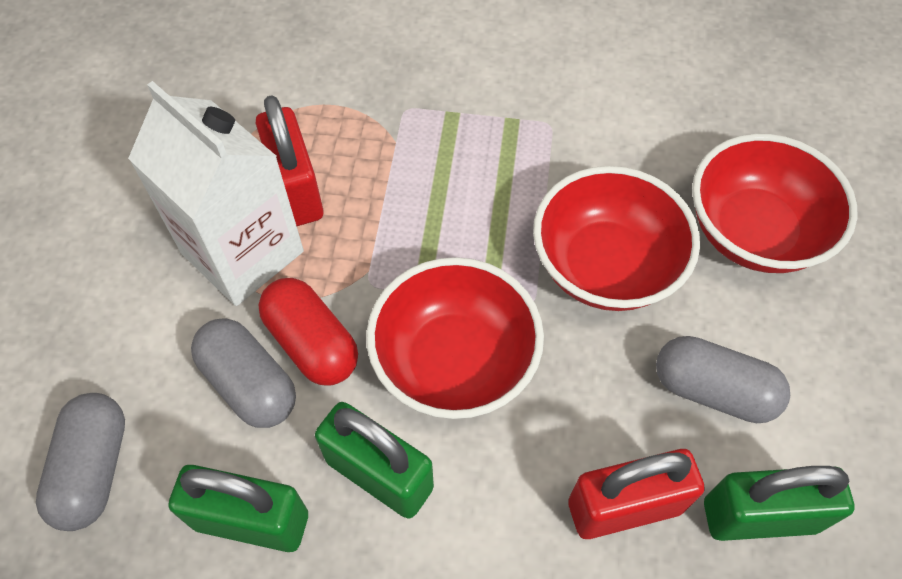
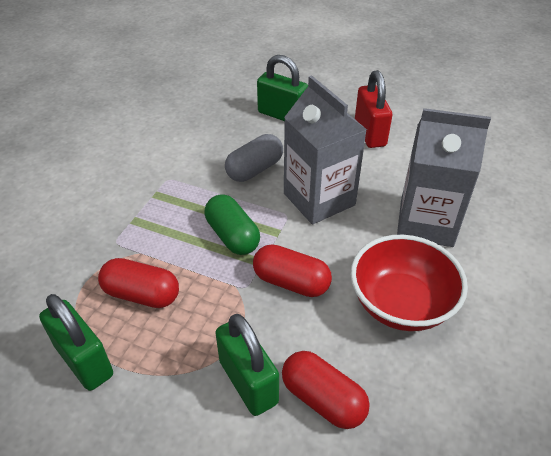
green capsule: none = 0 -> [205,194,260,255] = 1
grey capsule: [36,393,125,531] [191,318,296,428] [656,336,790,423] = 3 -> [225,134,283,182] = 1
grey carton: none = 0 -> [284,75,367,225] [397,108,491,247] = 2
red bowl: [366,257,544,419] [533,166,700,311] [692,134,857,273] = 3 -> [351,235,468,331] = 1
red capsule: [258,278,358,386] = 1 -> [98,258,179,308] [253,244,332,297] [282,351,370,429] = 3
red padlock: [256,95,323,226] [568,449,705,539] = 2 -> [355,70,392,148] = 1
white carton: [128,81,304,306] = 1 -> none = 0

